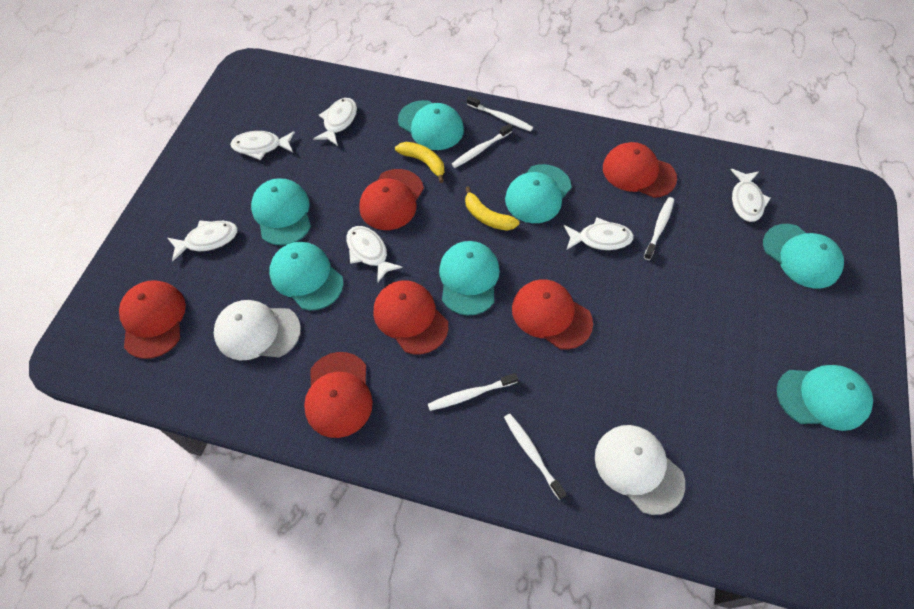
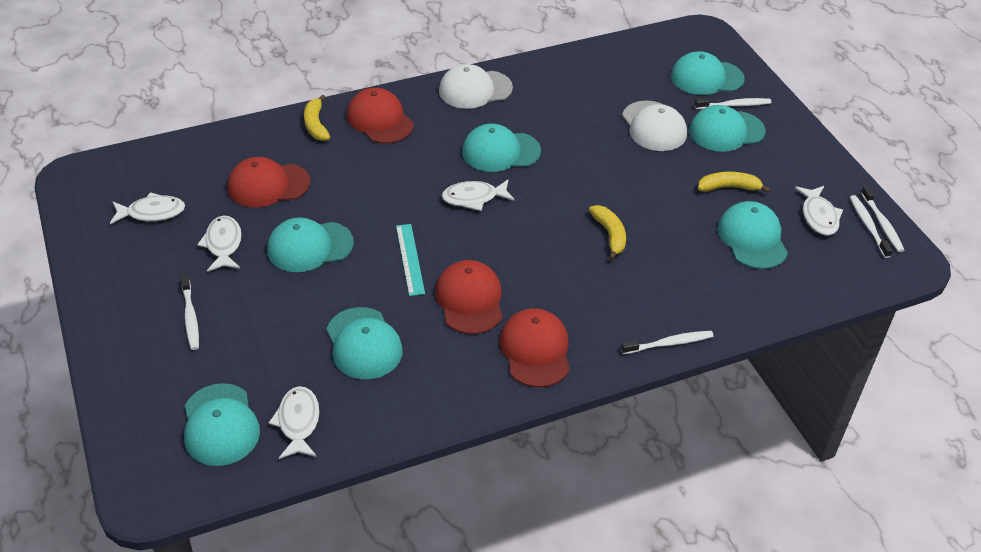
red cap: [119,280,186,359] [304,352,373,438] [359,169,424,230] [373,280,448,354] [512,279,593,350] [603,142,677,198] = 6 -> [228,157,310,207] [347,88,414,144] [435,260,503,334] [500,308,570,387] = 4
turquoise ruler: none = 0 -> [396,224,425,296] = 1
white fish: [167,220,238,261] [230,131,295,160] [313,98,357,146] [346,226,403,282] [564,218,634,250] [731,169,771,222] = 6 -> [110,192,185,224] [197,216,242,272] [269,386,320,459] [442,179,515,211] [795,186,843,236] = 5
yellow banana: [395,142,444,183] [465,186,519,231] = 2 -> [304,95,330,141] [589,205,626,260] [698,172,770,193] = 3

